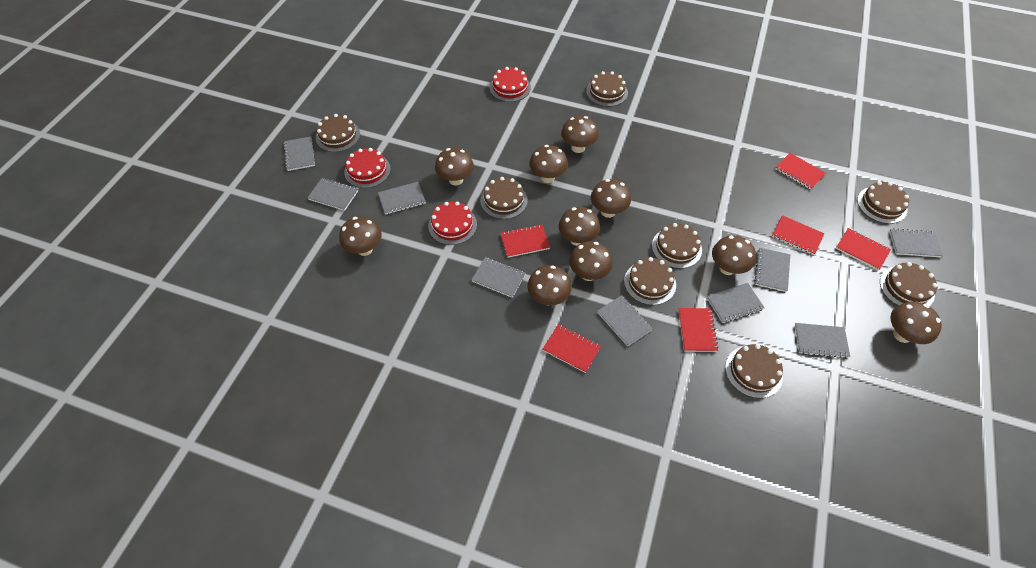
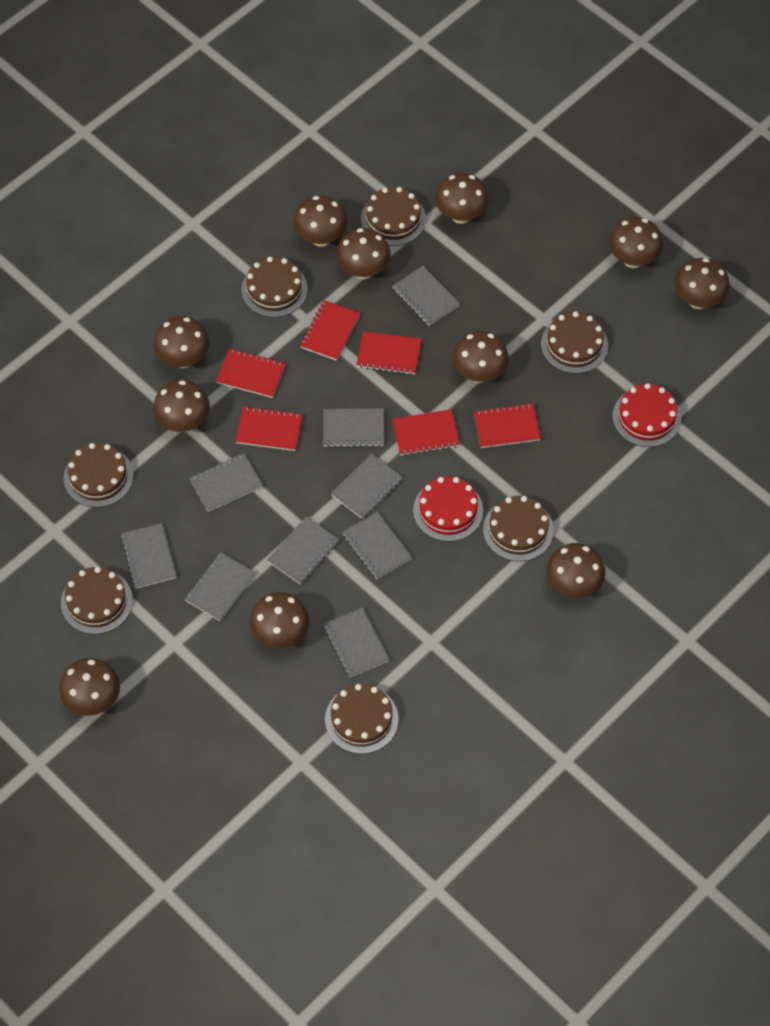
brown cake: [316,114,360,152] [480,177,528,219] [586,71,628,107] [624,257,676,305] [652,223,702,269] [725,344,783,398] [857,181,909,224] [880,262,938,306] = 8 -> [61,567,133,634] [64,443,133,507] [241,257,308,317] [325,684,399,754] [361,187,426,246] [483,496,554,561] [541,311,608,374] = 7
brown mushroom: [339,216,382,256] [435,148,474,186] [527,265,572,306] [529,145,568,183] [559,207,600,246] [561,116,599,153] [569,241,613,281] [591,179,631,218] [712,235,756,275] [890,302,942,344] = 10 -> [59,658,120,716] [153,380,210,432] [154,316,209,368] [250,592,309,649] [294,196,348,247] [336,228,391,279] [435,173,489,224] [453,331,509,383] [546,543,605,598] [609,217,663,268] [675,258,730,309] = 11
red cake: [344,148,391,188] [428,201,477,245] [490,67,531,102] = 3 -> [413,476,483,542] [613,383,681,447] = 2

